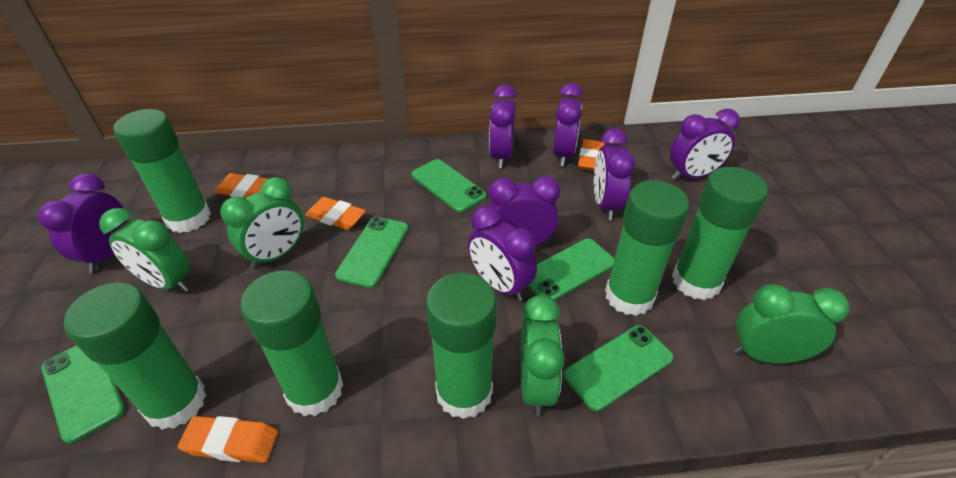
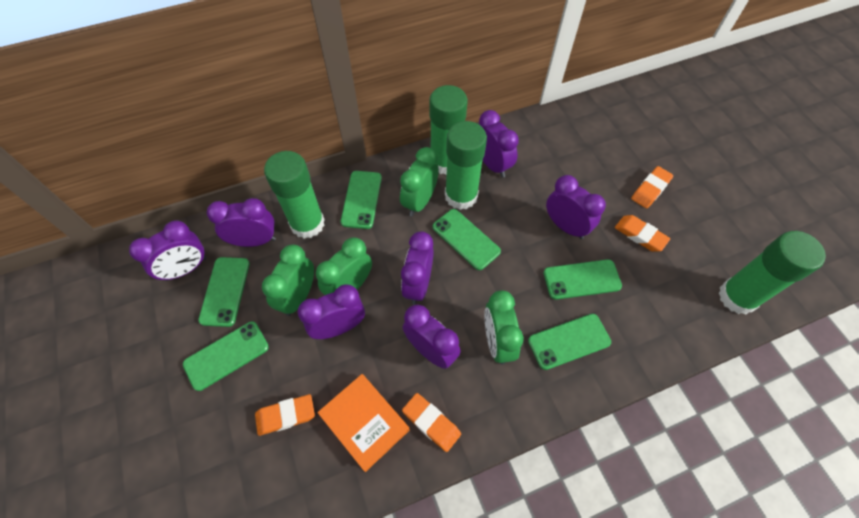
green glue stick: [64,282,206,430] [113,109,211,233] [240,270,343,416] [426,273,497,419] [605,180,689,316] [672,167,768,300] = 6 -> [264,151,325,239] [429,85,468,175] [445,121,487,210] [718,231,826,315] = 4
green phone: [41,345,125,444] [335,217,408,288] [412,159,486,212] [528,239,614,300] [563,325,674,411] = 5 -> [183,322,269,391] [198,257,250,327] [340,171,382,229] [433,209,501,270] [528,314,611,370] [543,259,622,300] = 6
orange book: none = 0 -> [317,374,410,472] = 1

